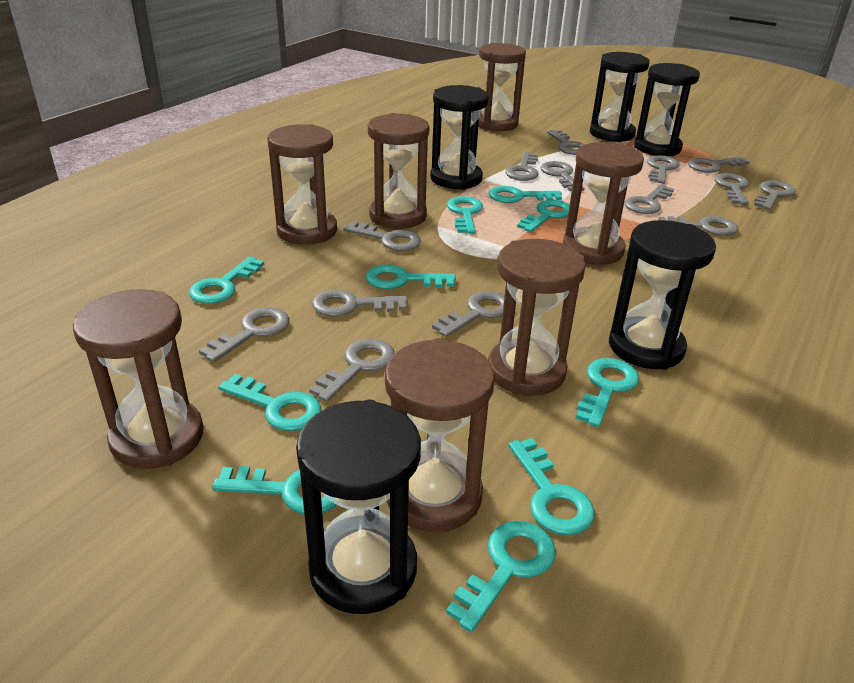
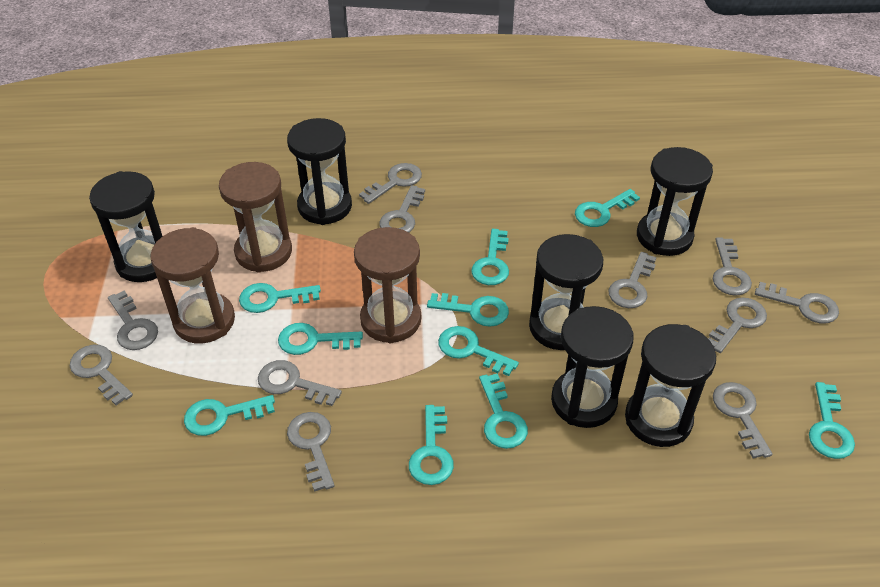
black hourglass: [296,399,421,614] [430,85,489,190] [590,52,649,142] [609,220,716,370] [634,63,700,156] = 5 -> [89,171,162,282] [287,118,352,225] [529,234,603,350] [551,306,634,428] [625,324,716,447] [637,147,713,256] = 6
brown hourglass: [73,289,204,469] [267,124,337,245] [368,113,429,229] [385,338,495,532] [478,43,526,131] [488,239,586,396] [563,142,644,266] = 7 -> [151,227,235,343] [219,162,292,273] [354,227,421,344] = 3
grey key: [199,307,289,363] [309,339,395,402] [312,290,408,317] [343,221,421,251] [432,291,505,337] [505,152,539,181] [540,161,585,192] [547,130,585,155] [624,185,674,214] [647,155,679,184] [658,216,738,236] [688,156,750,173] [714,173,749,205] [754,180,796,210] = 14 -> [70,345,133,405] [108,291,158,350] [258,360,342,406] [287,412,334,492] [359,163,422,204] [379,185,425,233] [608,252,656,308] [708,297,767,353] [713,237,752,296] [713,382,773,458] [755,282,839,324] = 11

